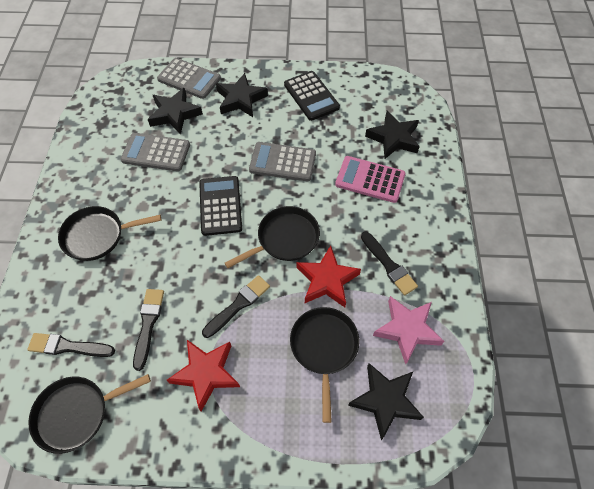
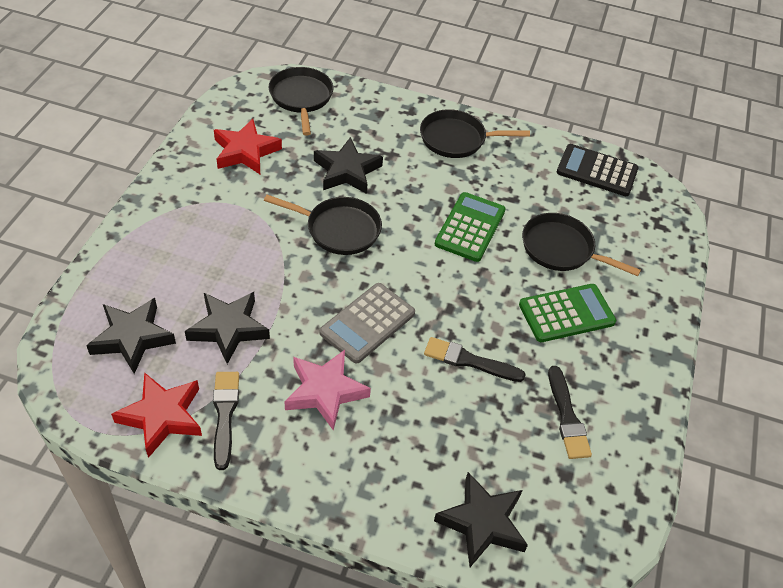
black brush: [27,333,115,357] [133,289,164,371] [202,275,270,338] [361,231,418,295] = 4 -> [213,372,239,470] [424,337,526,382] [548,366,592,459] = 3
black calculator: [199,176,242,236] [284,71,340,121] = 2 -> [557,144,638,196] = 1
green calculator: none = 0 -> [435,192,506,262] [519,284,616,342] = 2
grey calculator: [121,133,190,171] [157,58,221,99] [249,142,316,181] = 3 -> [319,283,415,364] = 1
pink calculator: [335,156,406,203] = 1 -> none = 0

